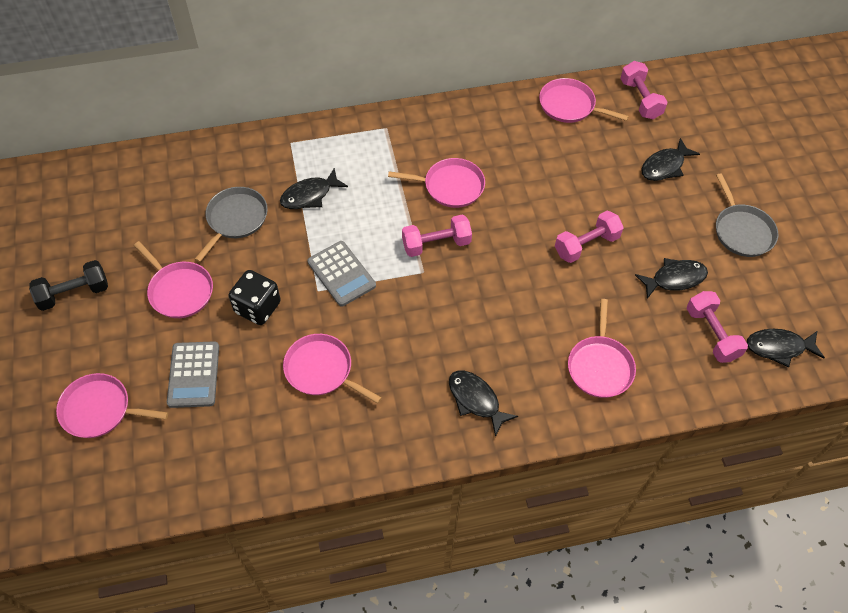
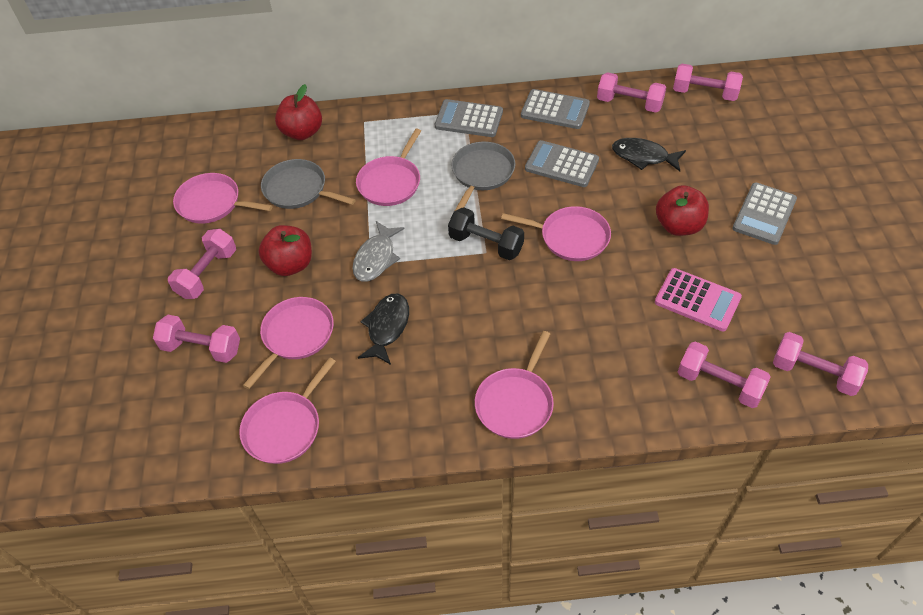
black dice: [228,270,281,325] = 1 -> none = 0
black fish: [280,168,348,209] [449,371,518,437] [635,258,708,299] [641,138,700,181] [747,329,825,367] = 5 -> [358,294,409,365] [612,138,686,171] = 2
grey calculator: [167,341,219,408] [307,241,376,307] = 2 -> [435,99,503,137] [521,89,590,129] [525,140,599,187] [732,183,797,245] = 4
grey fish: none = 0 -> [353,221,405,282] = 1
pink calculator: none = 0 -> [655,268,742,331] = 1
pink dumbbell: [402,214,472,257] [555,211,624,263] [620,61,667,119] [687,291,748,363] = 4 -> [153,315,240,363] [168,229,236,299] [597,72,666,113] [673,64,743,101] [678,341,771,408] [773,332,868,396] = 6
red apple: none = 0 -> [259,225,312,276] [275,84,322,140] [656,185,709,236] = 3

